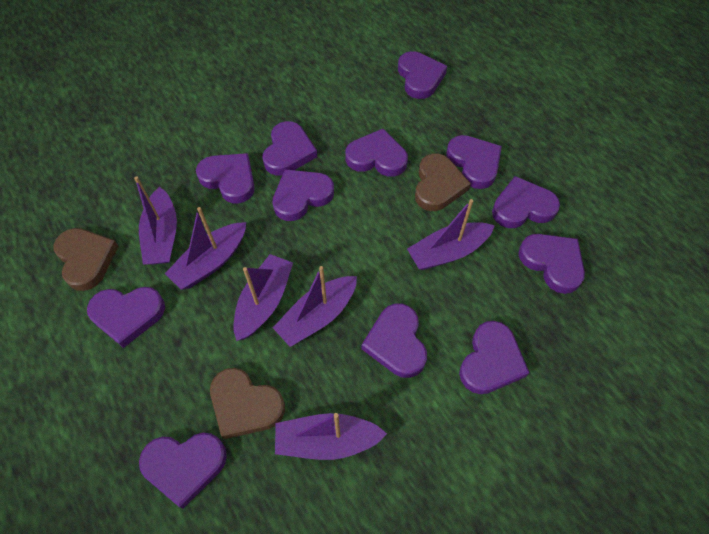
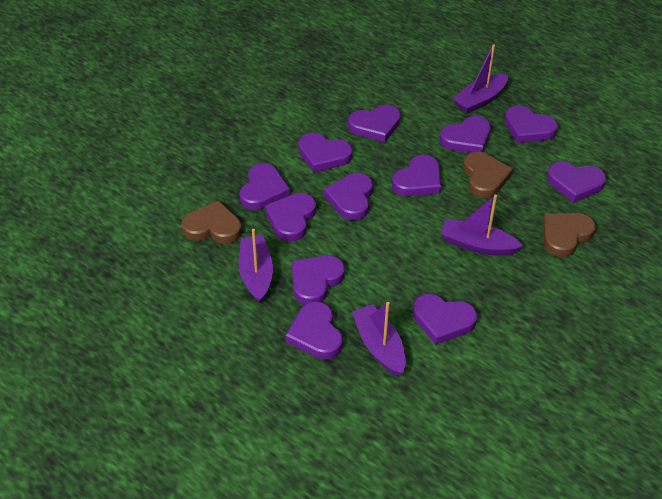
purple boat: [134,176,177,265] [165,207,246,290] [233,254,293,341] [273,266,357,347] [275,413,387,460] [407,199,495,270] = 6 -> [238,229,273,303] [352,302,406,376] [441,195,523,256] [453,45,508,114] = 4

